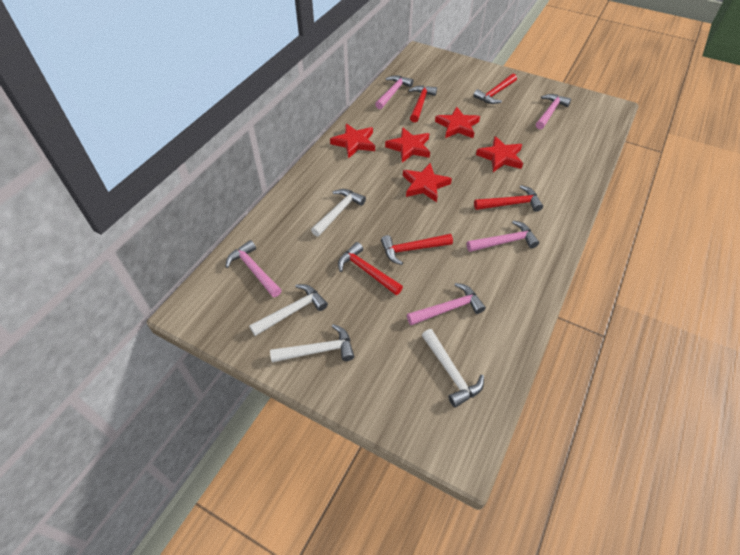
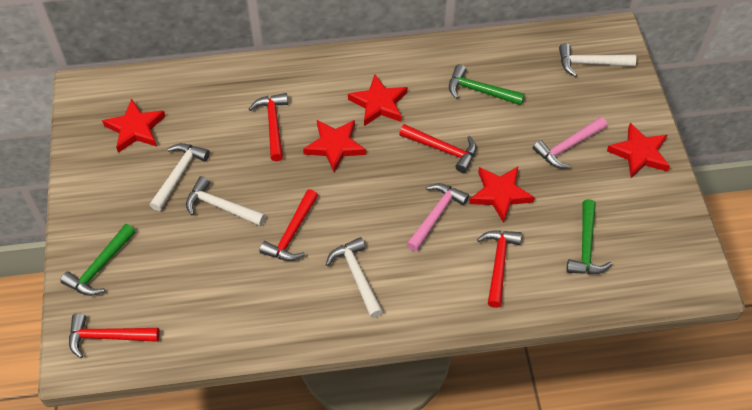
green hammer: none = 0 -> [60,224,136,296] [449,64,525,105] [566,199,612,274] = 3
pink hammer: [225,240,281,297] [375,75,414,109] [407,283,486,325] [467,220,539,252] [536,94,571,129] = 5 -> [407,183,469,252] [533,117,607,168] = 2

